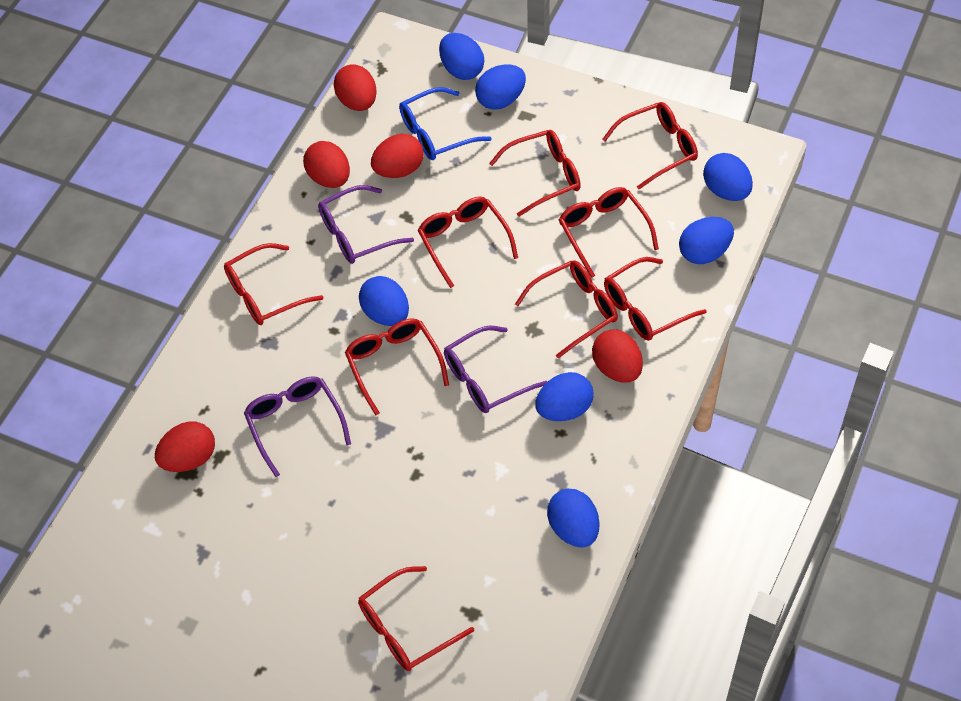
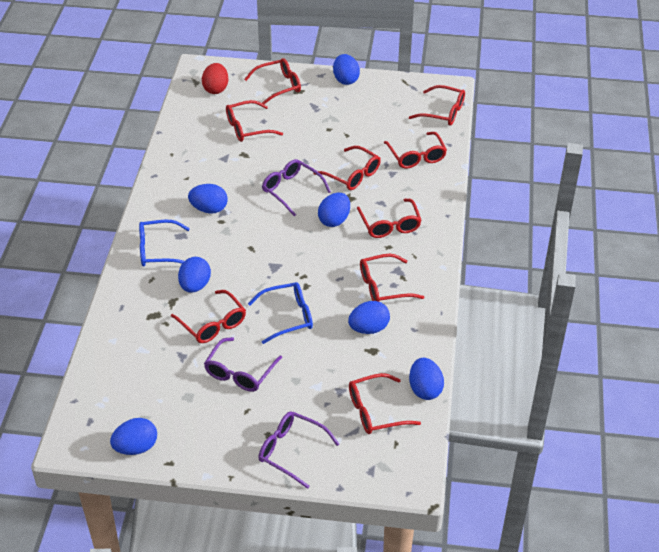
blue glasses: [399,87,492,160] = 1 -> [139,220,190,267] [248,282,313,344] = 2
red egg: [155,421,215,472] [303,141,350,188] [334,64,376,111] [371,134,424,178] [592,329,643,383] = 5 -> [202,63,228,94] = 1

